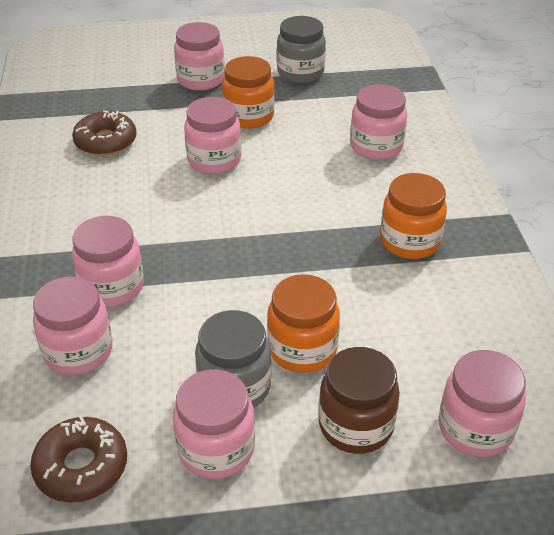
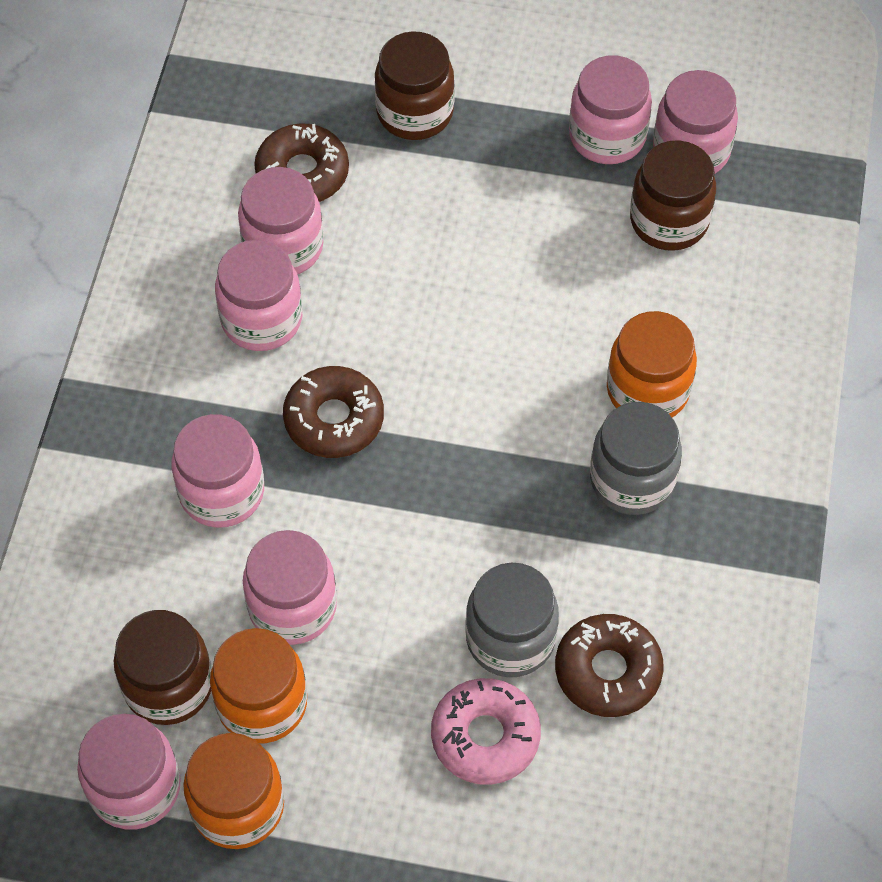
brown donut: [30,416,127,503] [72,110,137,156] = 2 -> [254,123,349,202] [283,366,384,458] [555,614,664,717] = 3
brown jar: [318,347,400,454] = 1 -> [114,610,212,725] [375,31,455,140] [630,140,716,251] = 3
pink donut: none = 0 -> [431,678,541,785] = 1

